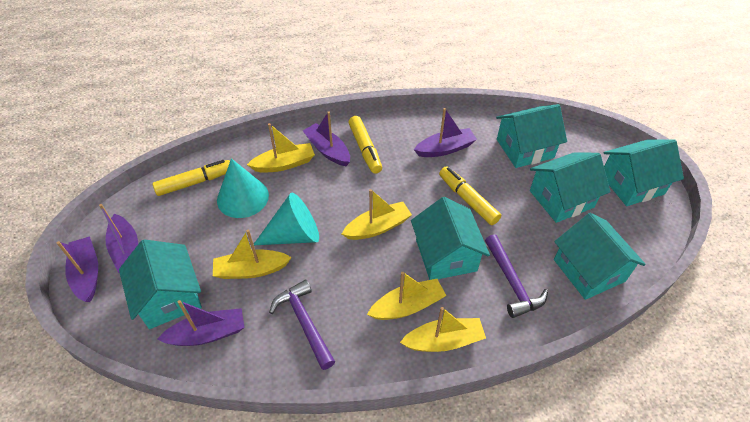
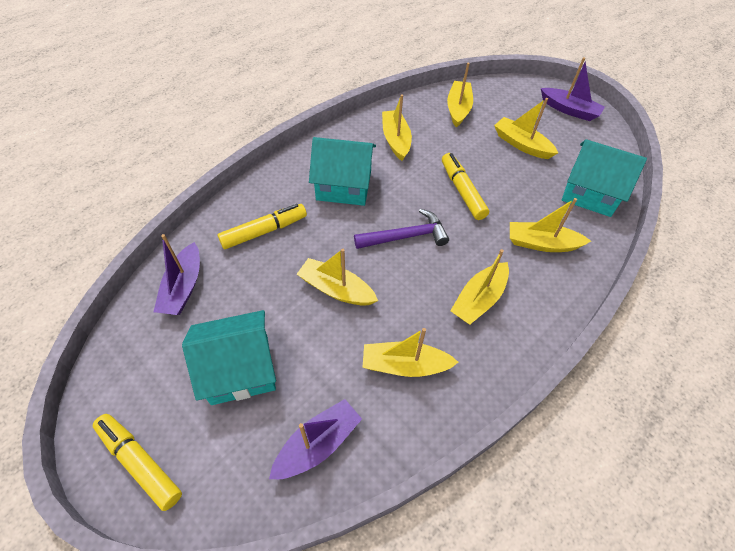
purple boat: [57,236,98,302] [99,204,138,273] [157,300,244,346] [303,111,350,166] [414,108,477,157] = 5 -> [154,234,200,315] [269,399,362,479] [541,57,605,121] = 3
purple hammer: [269,280,335,370] [485,234,548,318] = 2 -> [354,209,449,249] = 1
turquoise cone: [217,158,269,218] [254,193,319,245] = 2 -> none = 0
turquoise house: [119,239,202,329] [411,197,490,280] [496,104,567,168] [530,153,610,223] [554,213,646,300] [603,139,684,206] = 6 -> [182,310,276,405] [309,137,376,206] [562,139,647,217] = 3
yellow boat: [213,230,292,279] [247,123,315,173] [342,189,412,240] [367,272,447,320] [400,307,486,352] = 5 -> [297,249,378,306] [362,328,458,377] [382,94,412,161] [447,63,473,127] [450,249,509,325] [494,98,558,159] [510,198,591,252] = 7

